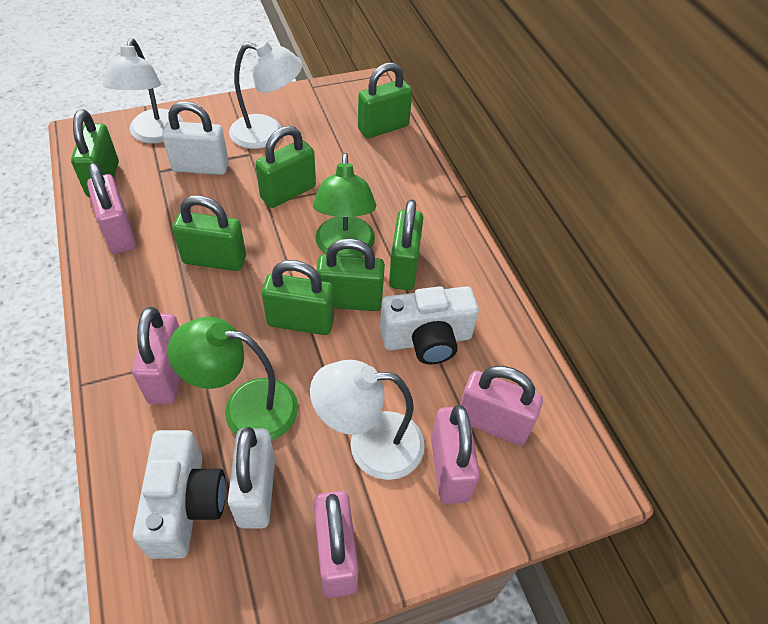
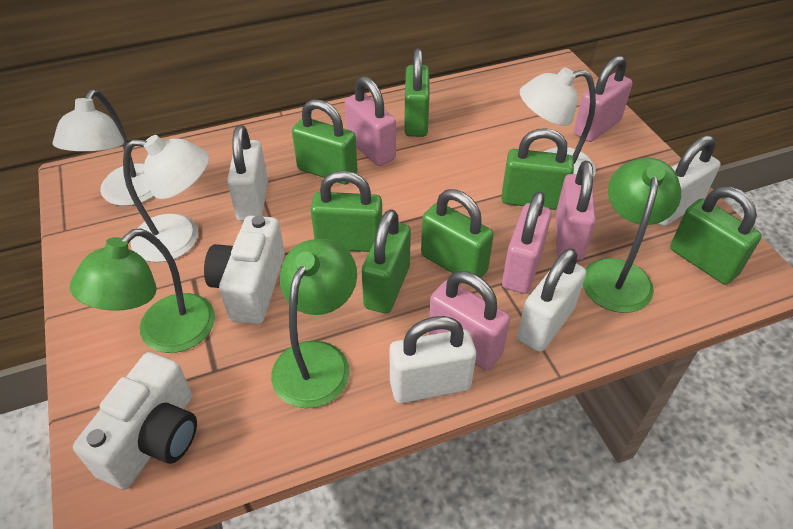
green lamp: [168,317,298,441] [313,153,376,257] = 2 -> [70,228,215,353] [271,239,357,408] [583,158,681,313] = 3
white padlock: [162,101,229,175] [228,427,275,528] = 2 -> [227,125,268,221] [389,316,476,403] [517,248,586,352] [659,135,721,226] = 4

